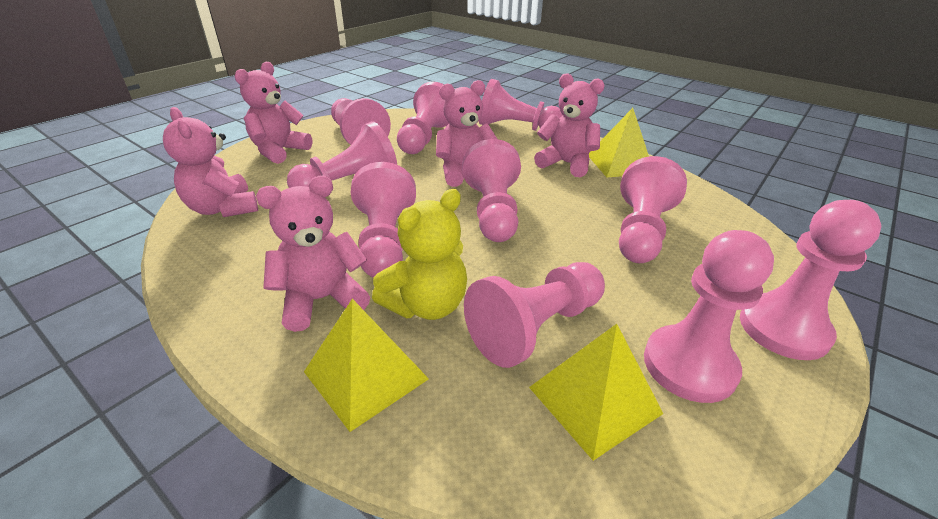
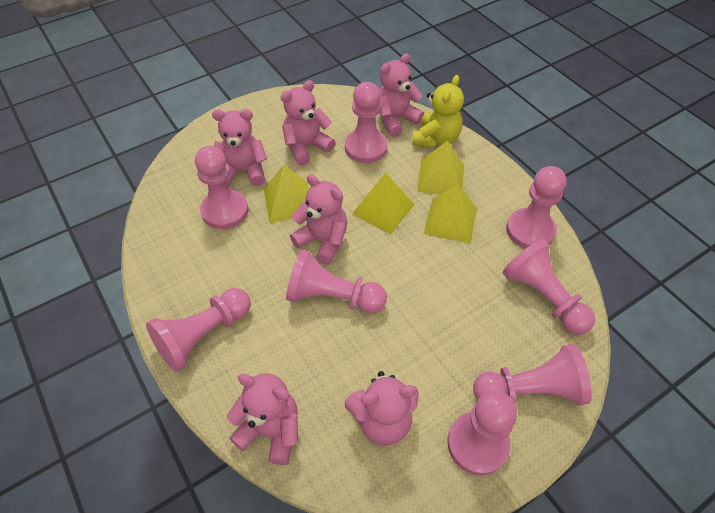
pink pawn: [287,121,397,188] [331,98,391,145] [351,162,416,278] [397,82,449,154] [462,139,521,242] [464,262,605,368] [479,79,563,131] [619,156,687,263] [644,230,774,403] [740,200,881,360] = 10 -> [146,288,251,372] [195,146,248,229] [286,249,387,313] [345,82,388,163] [447,391,517,476] [473,344,592,406] [502,239,595,335] [506,166,567,249] = 8
pink teddy bear: [163,107,258,217] [235,62,312,164] [256,176,370,332] [436,80,497,187] [534,73,605,177] = 5 -> [212,109,267,186] [227,373,298,465] [281,80,335,165] [290,174,348,265] [345,371,419,445] [379,53,424,137] = 6
yellow pyramid: [304,299,429,432] [529,324,663,461] [589,108,649,177] = 3 -> [264,165,309,223] [352,173,415,234] [417,140,464,194] [424,184,477,244] = 4

